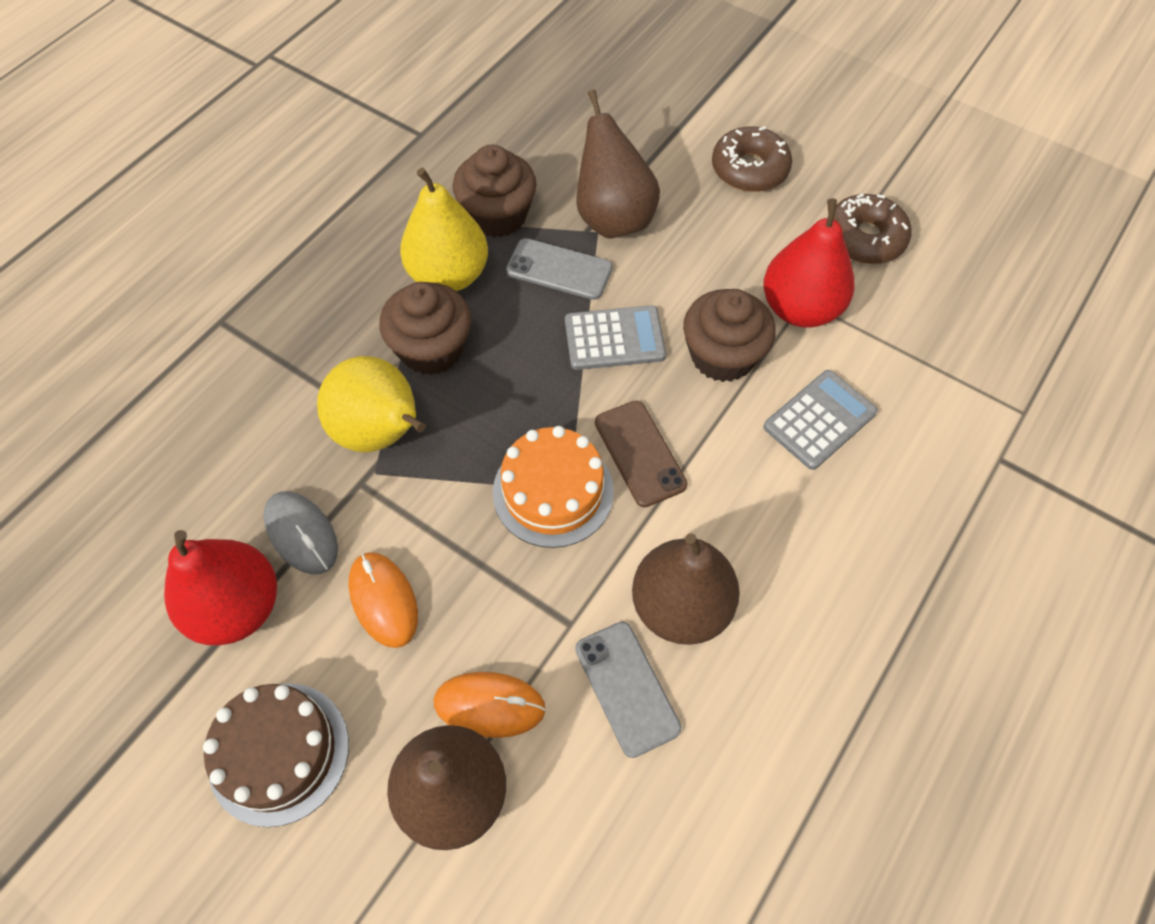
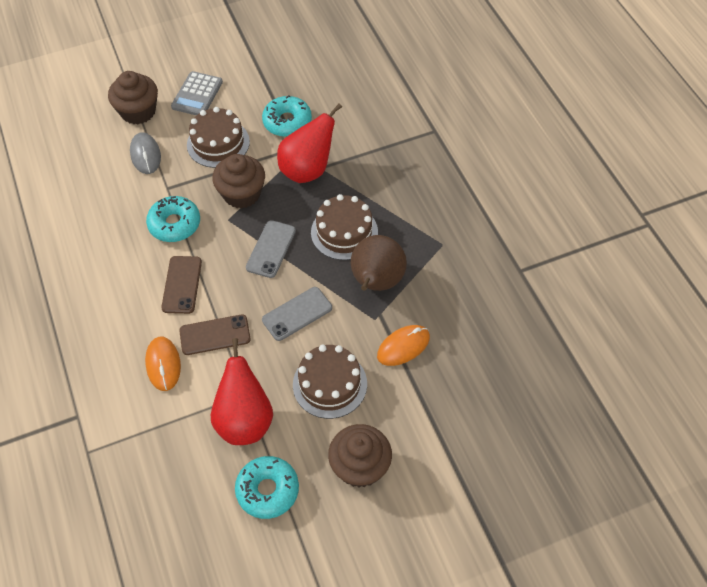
brown cake: [203,683,349,827] = 1 -> [187,107,250,168] [293,345,367,419] [311,194,378,260] = 3
brown donut: [712,126,792,192] [834,193,911,264] = 2 -> none = 0
brown pear: [387,725,506,850] [576,90,660,238] [632,533,740,645] = 3 -> [351,235,407,291] = 1
brown phone: [595,401,687,507] = 1 -> [161,256,202,314] [179,314,251,355] = 2
grey calculator: [565,305,666,370] [764,370,878,470] = 2 -> [171,71,223,115] = 1
orange cake: [493,426,614,548] = 1 -> none = 0
turquoise donut: none = 0 -> [146,196,200,242] [235,456,299,519] [262,95,312,137] = 3
yellow pear: [317,356,426,452] [400,168,488,291] = 2 -> none = 0

